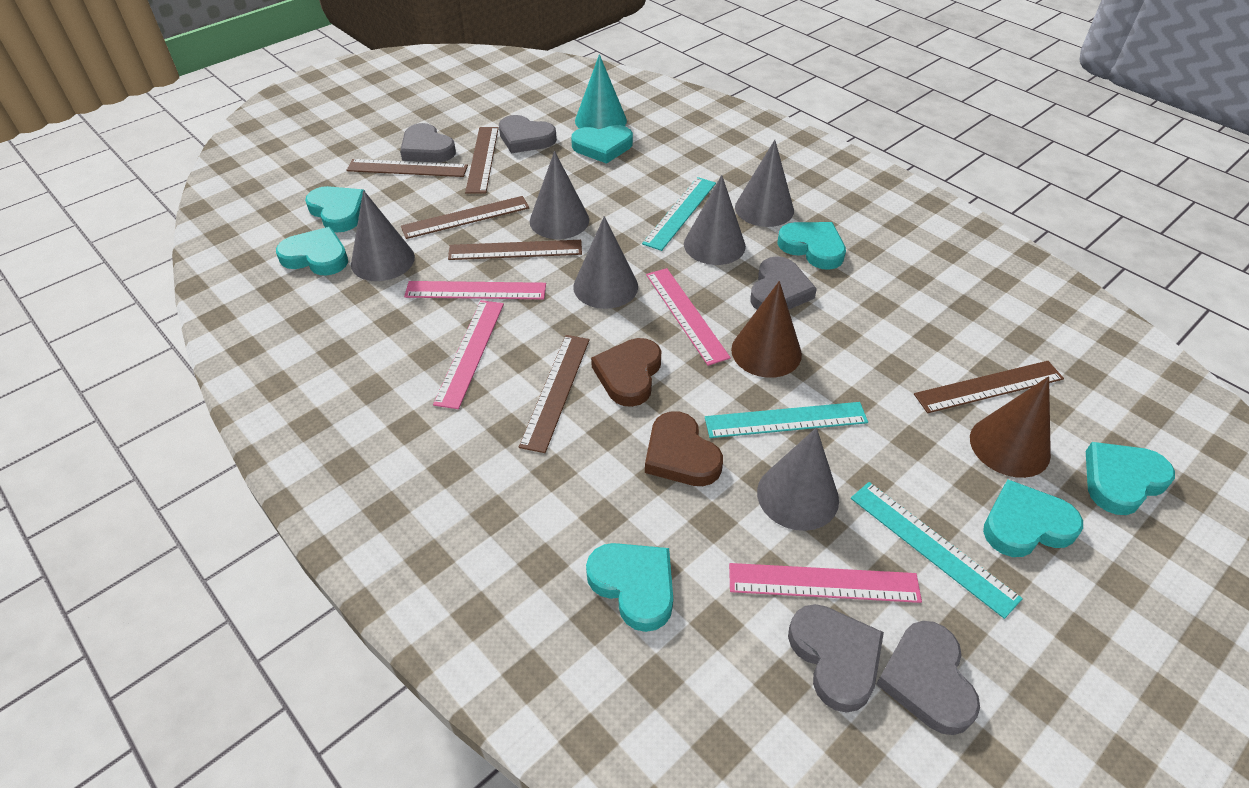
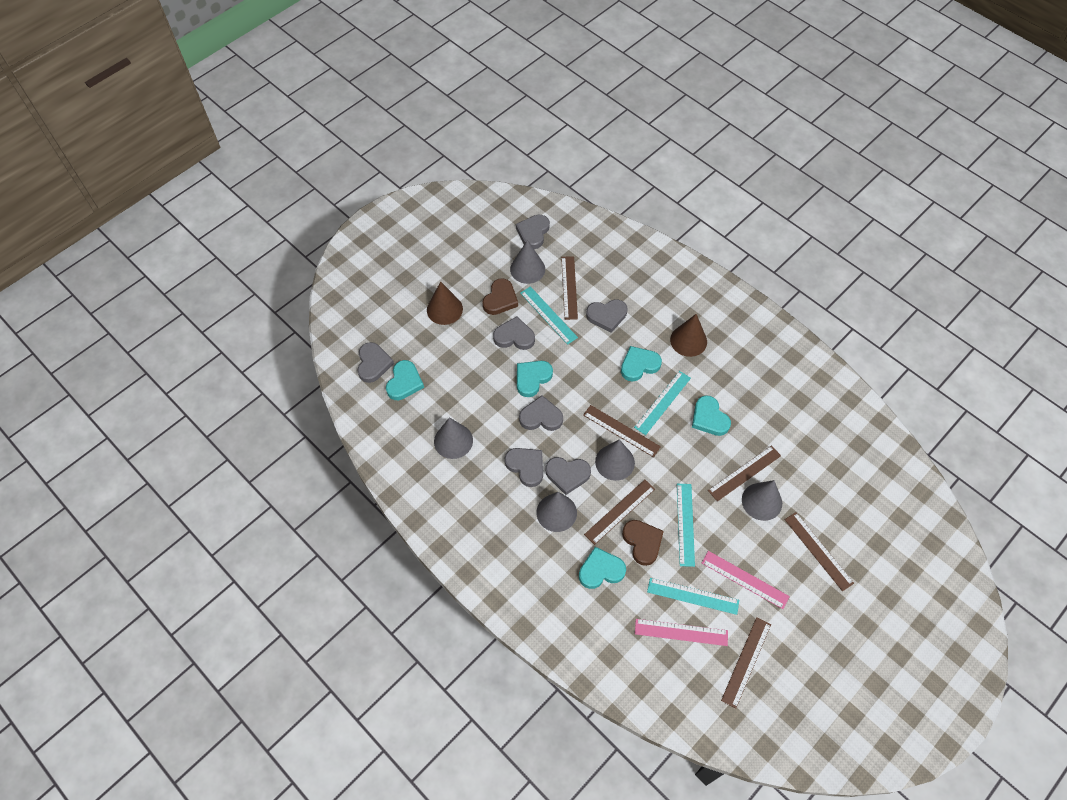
grey cone: [351,190,415,281] [530,151,589,239] [573,216,638,309] [684,175,746,265] [735,140,794,227] [757,428,839,531] = 6 -> [434,417,473,459] [510,240,545,284] [536,492,577,532] [595,439,635,481] [742,480,782,521] = 5
grey heart: [400,123,456,163] [499,115,557,153] [751,256,817,310] [788,604,884,713] [876,621,980,735] = 5 -> [358,342,394,383] [493,317,535,350] [505,448,543,487] [516,215,550,249] [519,395,563,431] [545,457,591,495] [586,299,627,333] = 7
pink ruler: [404,281,546,299] [433,300,504,409] [646,268,731,366] [729,563,922,603] = 4 -> [635,619,728,646] [702,551,790,609] = 2
turquoise cone: [575,54,627,129] = 1 -> none = 0
turquoise heart: [276,227,348,275] [305,186,365,232] [571,125,633,164] [586,543,673,632] [778,222,846,270] [983,479,1083,557] [1086,442,1175,515] = 7 -> [386,360,424,400] [517,361,553,397] [579,547,626,589] [621,346,662,381] [692,395,731,436] = 5
turquoise ruler: [642,177,716,251] [705,402,868,438] [851,482,1023,619] = 3 -> [520,286,578,345] [634,371,691,435] [647,578,739,615] [677,484,695,567] = 4

